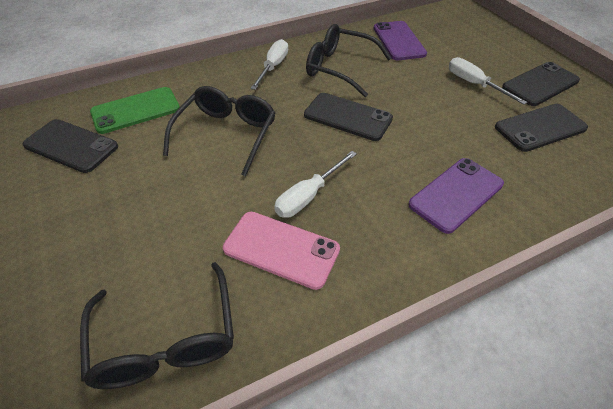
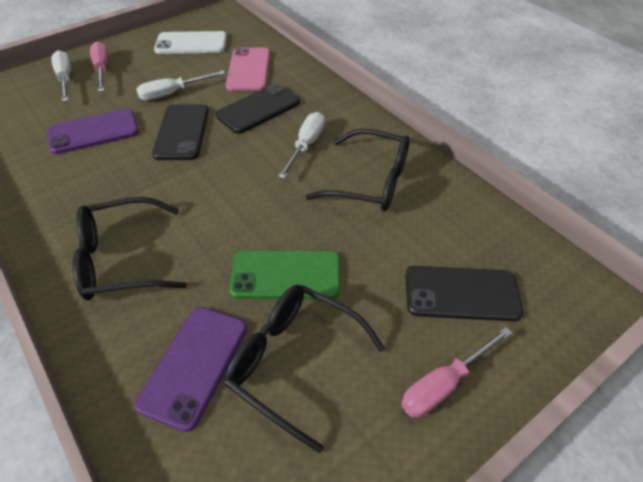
black phone: [22,119,118,173] [304,93,393,141] [495,104,588,152] [502,62,580,106] = 4 -> [152,104,209,160] [216,83,300,134] [405,266,523,321] = 3
pink screwdriver: none = 0 -> [90,41,108,92] [401,327,512,418] = 2
white phone: none = 0 -> [154,31,227,54] = 1

